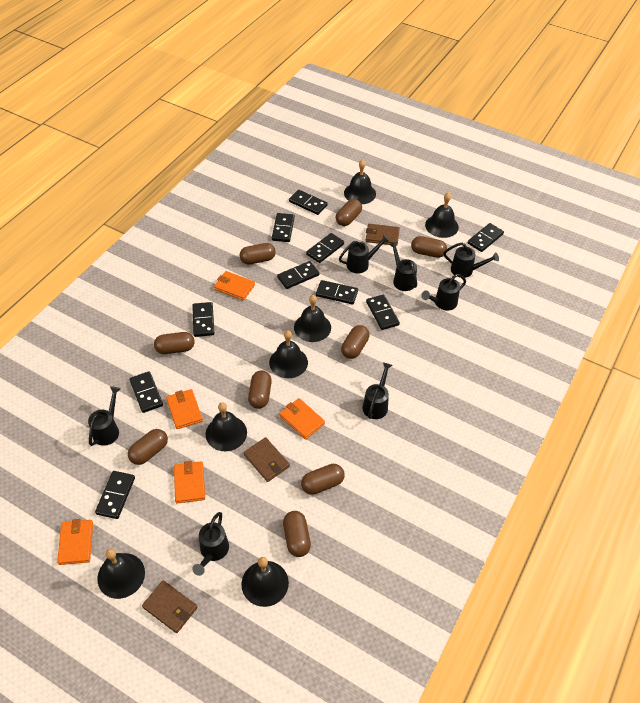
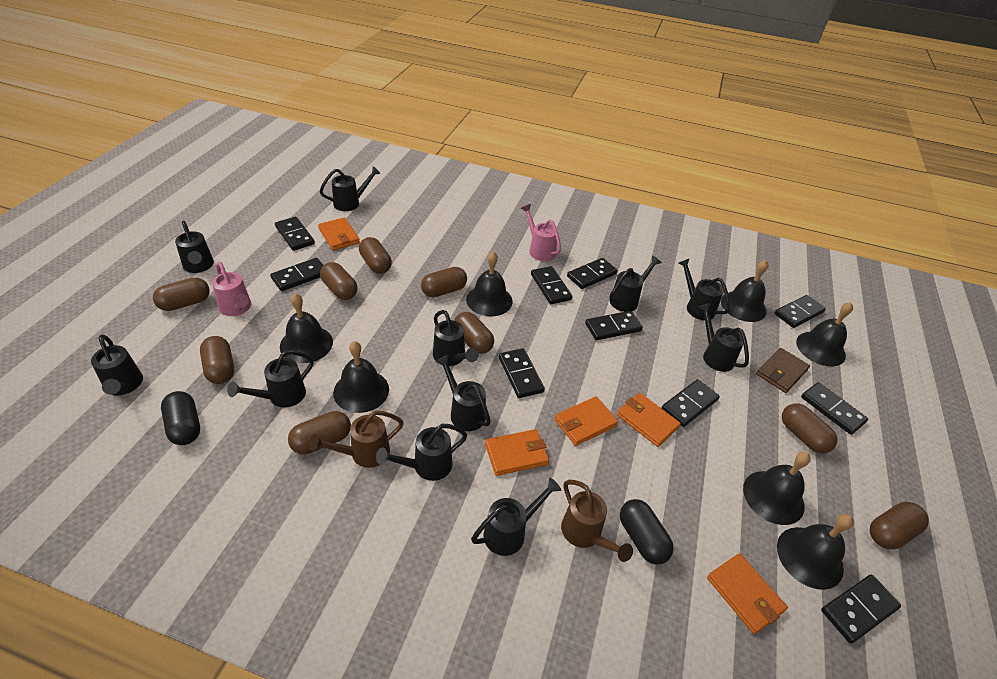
black capsule: none = 0 -> [161,391,200,445] [620,499,674,565] = 2
black watering can: [88,386,121,446] [192,512,229,576] [339,234,390,273] [363,362,392,419] [389,242,417,291] [421,274,466,311] [444,243,499,278] = 7 -> [91,335,143,396] [175,221,214,273] [227,350,314,408] [320,166,381,211] [376,424,467,481] [433,310,479,366] [436,355,491,431] [471,478,561,556] [609,256,662,312] [679,258,730,320] [698,303,749,372] = 11
brown wallet: [142,580,198,633] [244,437,290,482] [366,224,400,246] = 3 -> [756,348,810,393] = 1
brown watering can: none = 0 -> [309,411,404,468] [561,480,633,562] = 2
pink watering can: none = 0 -> [212,262,251,316] [521,204,561,261] = 2

